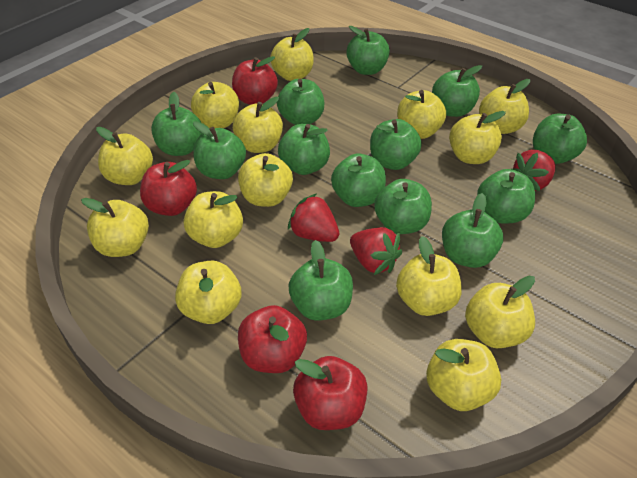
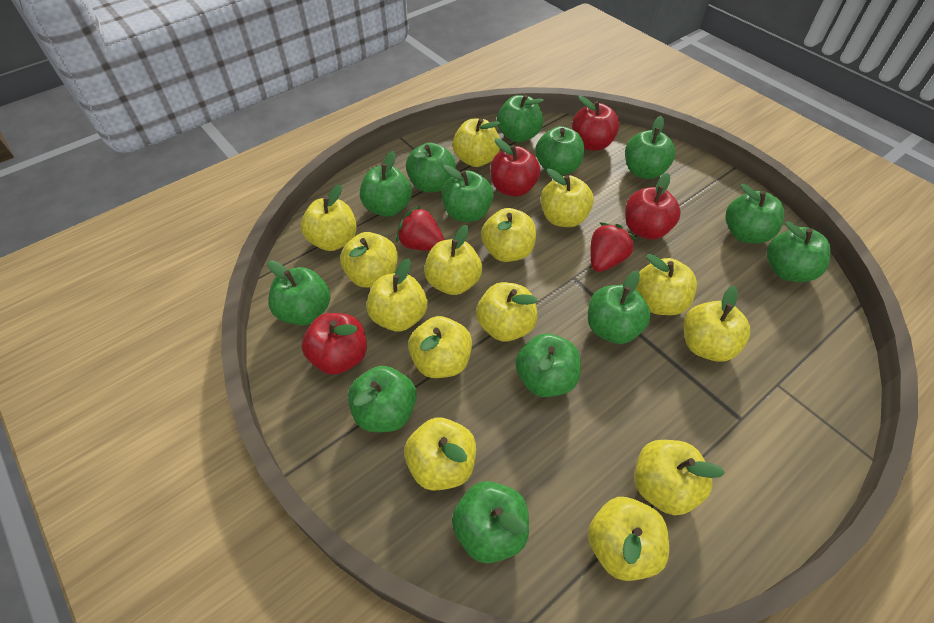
red strawberry: [288,193,339,242] [350,227,402,275] [512,150,555,191] = 3 -> [396,206,445,251] [590,223,636,272] = 2

